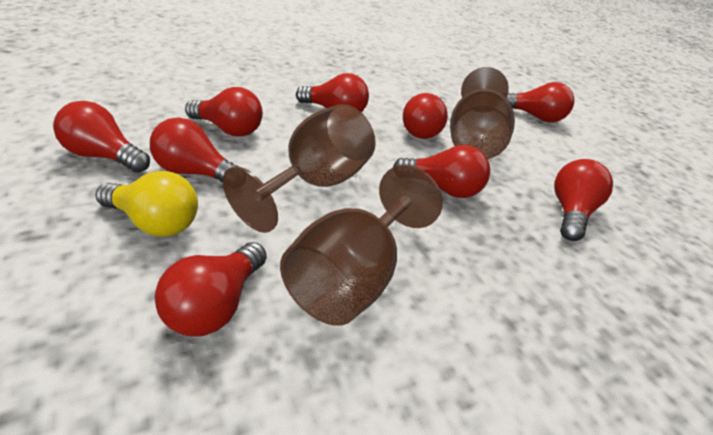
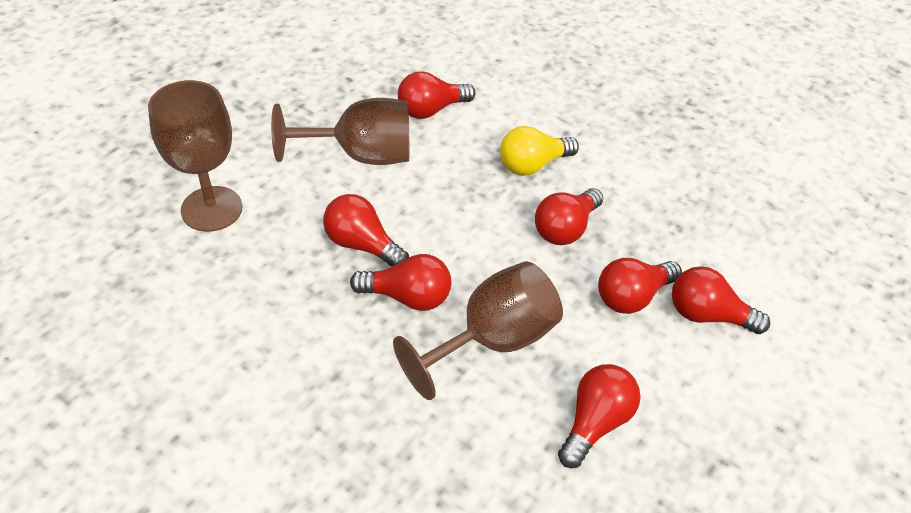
red light bulb: [53,101,150,173] [150,118,238,182] [155,242,267,336] [185,87,263,137] [296,73,369,112] [393,145,490,198] [403,93,448,139] [506,82,574,122] [554,159,613,241] = 9 -> [323,194,409,267] [350,254,452,311] [398,71,476,119] [535,188,603,245] [558,364,640,468] [598,258,682,314] [672,266,770,334] = 7

